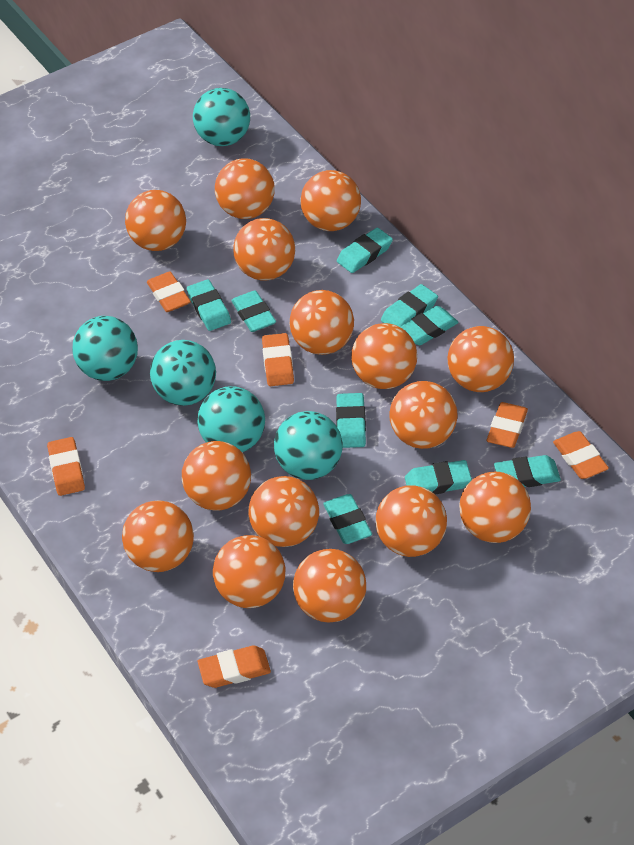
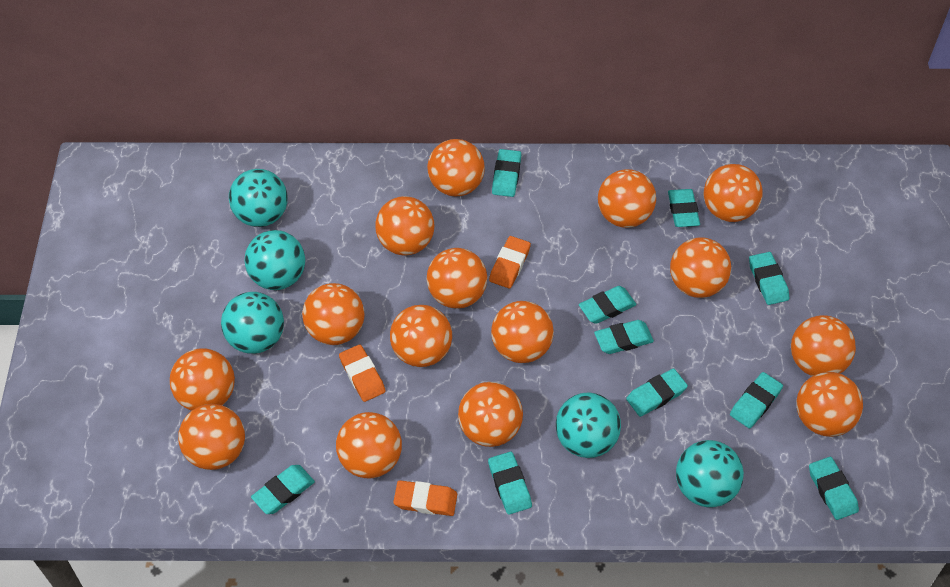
orange eraser: [47,437,85,496] [147,272,191,312] [198,646,271,688] [262,333,294,386] [487,402,528,448] [553,431,609,479] = 6 -> [339,344,386,402] [394,480,457,516] [489,236,531,288] = 3
turquoise eraser: [187,279,231,331] [231,290,276,332] [323,494,372,544] [336,393,366,448] [337,228,393,273] [381,284,438,327] [400,306,459,345] [405,460,472,494] [494,455,561,487] = 9 -> [251,465,315,514] [488,452,532,515] [492,149,521,197] [579,286,636,324] [594,320,654,354] [626,368,688,417] [668,189,700,227] [730,372,783,428] [749,252,789,305] [809,457,859,520] = 10

